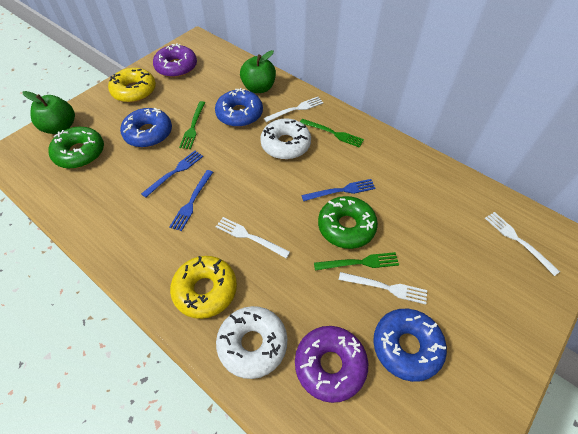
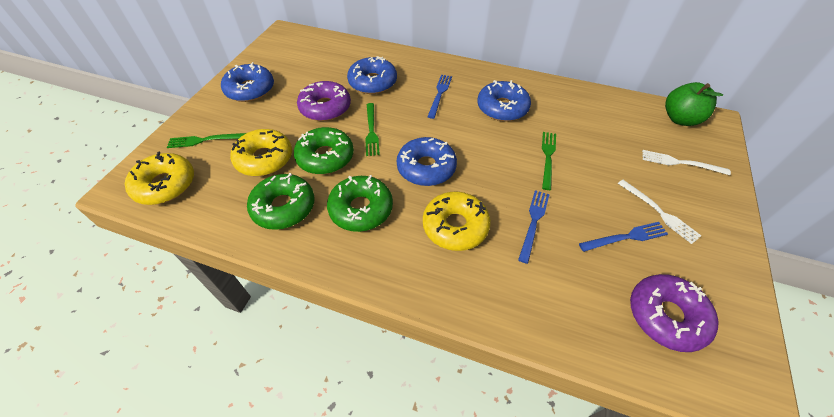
blue donut: [120,108,172,148] [215,88,263,127] [373,309,447,382] = 3 -> [221,62,274,102] [347,56,397,94] [397,137,457,186] [477,80,531,121] = 4
green apple: [23,91,75,134] [240,50,276,93] = 2 -> [665,82,723,126] = 1
green donut: [48,127,104,169] [318,196,378,249] = 2 -> [247,173,314,230] [294,127,354,174] [327,175,393,232] = 3
white donut: [216,306,287,379] [260,118,311,159] = 2 -> none = 0
white fork: [216,217,290,258] [264,97,324,122] [339,272,427,304] [485,212,560,276] = 4 -> [618,180,701,244] [642,150,731,175] = 2
yellow donut: [108,68,156,103] [170,256,237,319] = 2 -> [125,152,194,205] [230,129,292,176] [423,192,491,251] = 3

